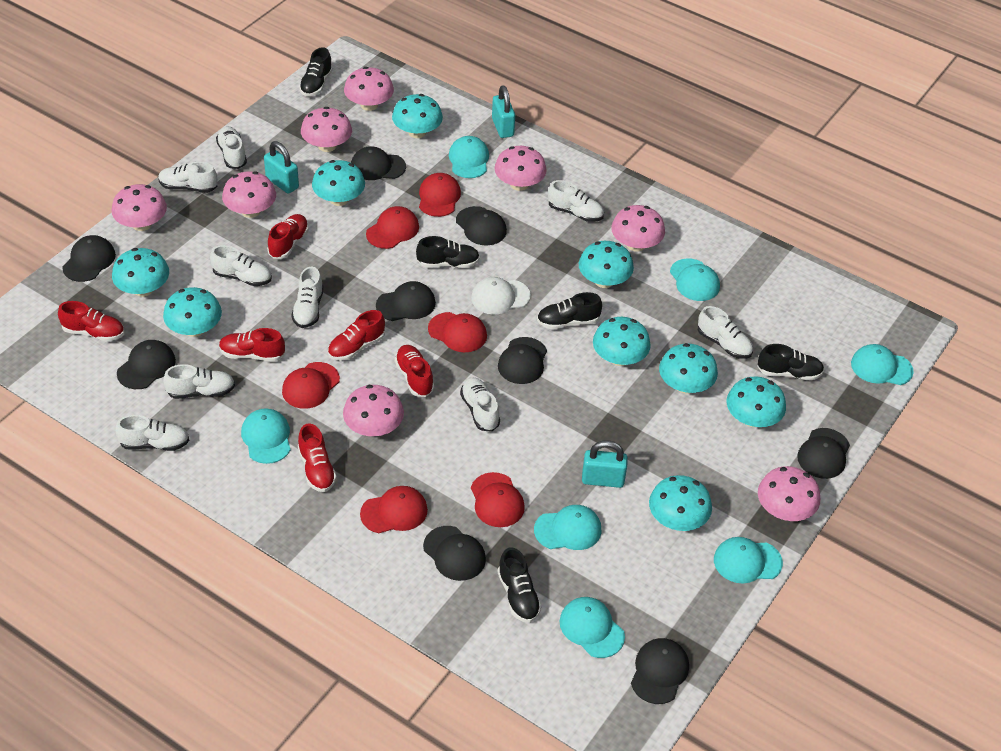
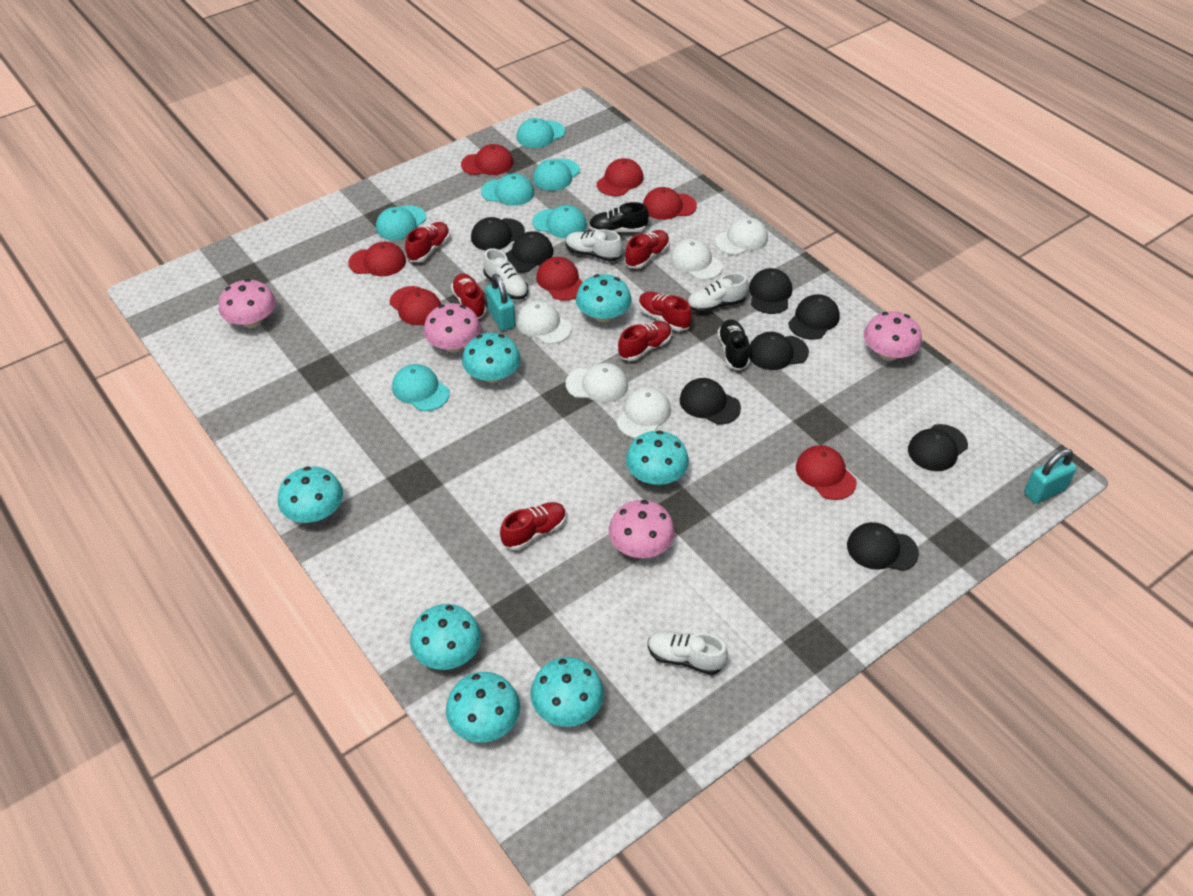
black cap: [62,235,116,282] [117,340,176,389] [351,146,406,180] [376,281,436,321] [423,526,486,581] [456,206,507,245] [498,337,547,384] [631,638,689,704] [797,428,850,479] = 9 -> [471,217,525,251] [505,231,553,273] [680,378,741,425] [749,268,792,314] [749,332,809,370] [788,294,840,340] [847,522,919,571] [908,424,968,471] = 8
black shoe: [299,47,333,96] [416,236,480,268] [498,547,542,623] [537,292,602,329] [757,344,824,381] = 5 -> [589,202,649,232] [718,319,750,370] = 2
pink mushroom: [112,184,167,231] [222,171,276,218] [301,107,352,152] [343,385,404,436] [344,67,394,111] [494,146,547,191] [611,205,665,252] [758,466,820,521] = 8 -> [219,279,276,328] [424,303,481,352] [609,500,675,558] [864,311,922,361] = 4
red cap: [282,362,340,409] [360,486,428,533] [366,206,419,249] [419,173,461,217] [428,312,487,352] [471,472,525,527] = 6 -> [348,242,406,276] [390,286,441,325] [461,144,513,175] [536,257,583,301] [597,158,643,196] [643,187,697,220] [796,445,857,500] = 7
turquoise cap: [241,409,291,464] [449,136,489,178] [534,505,602,550] [560,597,625,658] [670,258,720,301] [714,537,783,583] [851,344,914,385] = 7 -> [376,205,426,240] [392,364,450,411] [481,174,534,206] [517,118,565,148] [532,205,587,238] [533,159,580,191] = 6
turquoise mushroom: [112,248,169,297] [163,287,222,337] [312,160,365,206] [392,94,443,138] [579,241,634,288] [593,317,651,366] [649,475,712,531] [659,343,718,394] [727,377,786,427] = 9 -> [278,466,343,523] [410,604,481,670] [446,672,520,743] [462,333,521,383] [530,657,604,727] [576,274,631,322] [626,430,689,485] = 7
turquoise padlock: [264,141,299,194] [492,86,515,138] [582,440,628,488] = 3 -> [486,274,516,331] [1024,449,1077,503] = 2
white cap: [471,277,531,315] = 1 -> [516,300,572,344] [566,363,628,403] [616,387,671,438] [670,239,723,280] [715,217,768,255] = 5
white shoe: [115,415,189,451] [158,162,218,193] [163,364,235,399] [210,245,272,286] [216,126,247,169] [291,267,324,328] [460,377,500,432] [548,180,604,222] [698,306,753,359] = 9 -> [483,248,528,300] [565,229,623,262] [648,631,728,675] [687,273,748,313] = 4

